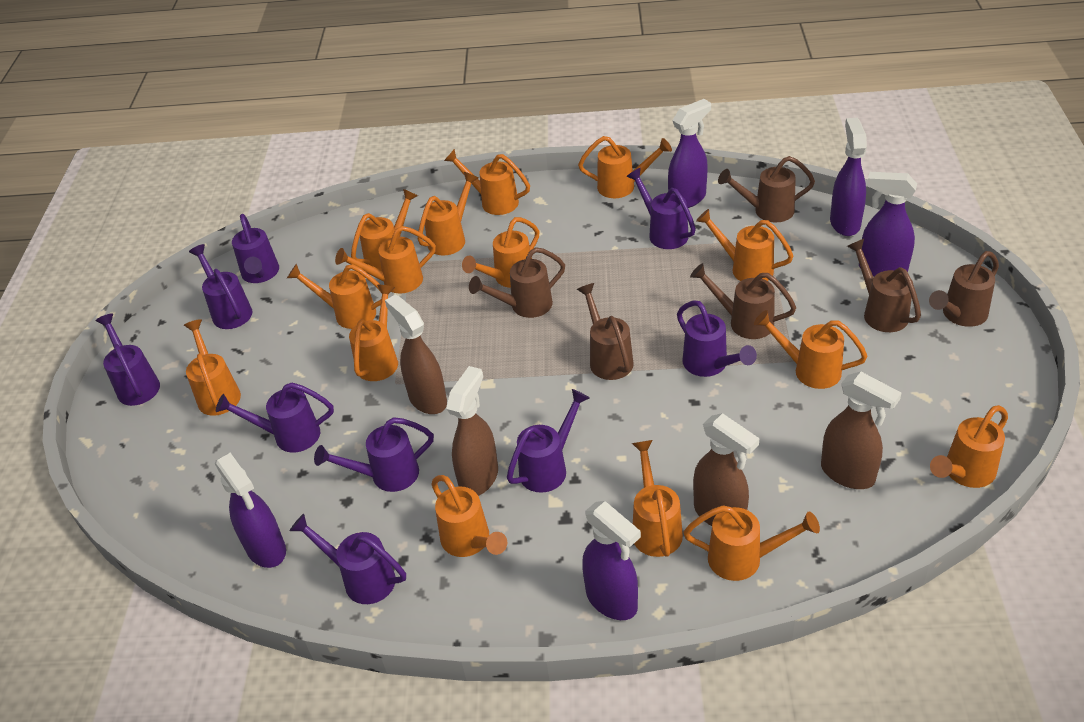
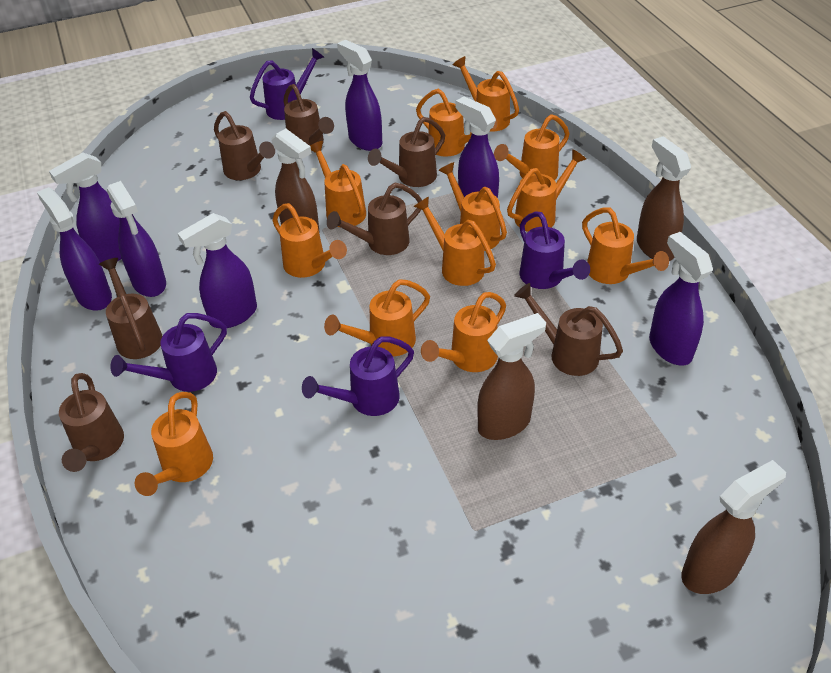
brown watering can: [469,247,565,318] [577,283,634,380] [690,263,796,339] [718,156,815,222] [847,239,921,332] [929,251,999,327] = 6 -> [59,373,124,472] [99,258,162,359] [214,111,275,180] [283,84,334,146] [327,183,422,255] [368,117,445,187] [514,283,623,376] = 7
orange watering can: [184,319,241,416] [287,264,381,329] [335,226,436,294] [349,285,398,381] [351,189,418,270] [418,172,478,256] [431,475,507,557] [444,149,530,215] [462,217,540,288] [578,136,672,198] [632,440,683,557] [683,505,820,581] [696,209,794,281] [754,310,868,389] [930,405,1008,488] = 15 -> [135,392,213,496] [272,203,347,278] [310,141,366,227] [324,279,430,357] [413,196,496,286] [416,89,497,157] [421,292,506,372] [438,162,507,251] [452,56,519,131] [494,114,569,180] [507,149,586,232] [582,207,669,284] = 12
purple spray bottle: [215,453,286,568] [582,501,641,620] [668,99,711,208] [830,118,867,236] [859,172,917,277] = 5 -> [37,187,112,311] [49,152,122,263] [107,181,166,297] [177,213,257,328] [337,40,382,151] [456,96,499,198] [649,232,713,365] = 7
purple watering can: [95,313,160,406] [189,244,252,329] [216,383,334,452] [232,214,279,283] [290,514,406,604] [314,417,434,492] [507,389,590,493] [626,168,696,249] [677,300,757,377] = 9 -> [110,313,227,392] [250,48,324,120] [302,337,414,416] [520,211,590,289] = 4

